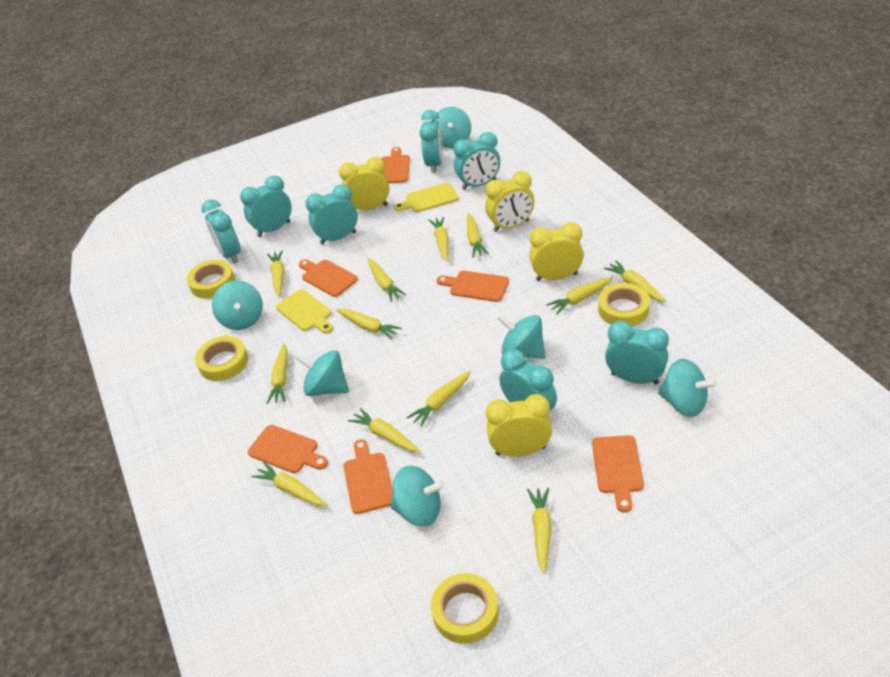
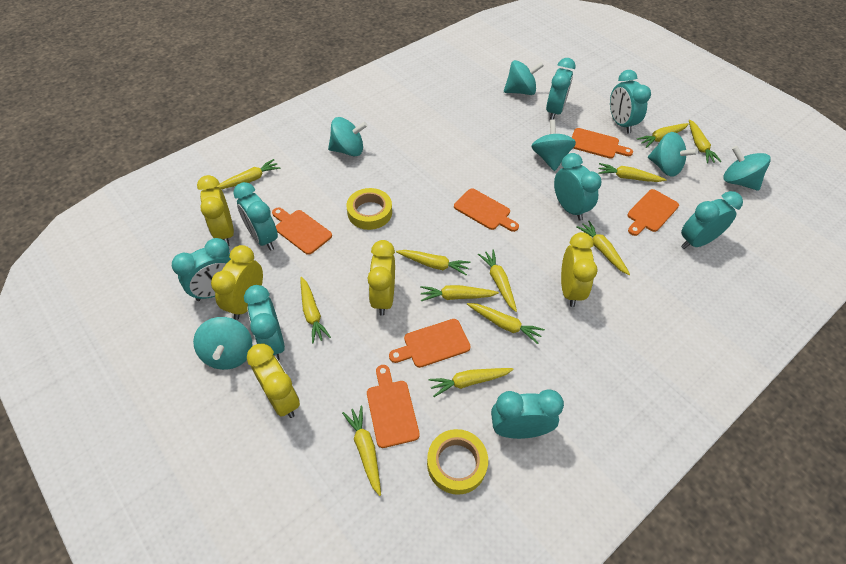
turquoise clock: [201,199,241,264] [240,175,291,237] [305,184,358,245] [419,110,443,173] [454,132,500,190] [500,349,557,412] [605,321,669,384] = 7 -> [172,238,231,301] [233,182,278,251] [244,285,285,361] [491,390,564,439] [546,58,576,120] [554,153,602,221] [610,70,651,133] [681,191,743,249] = 8
yellow clock: [339,157,389,210] [485,171,534,232] [486,394,552,457] [529,222,584,281] = 4 -> [197,175,234,246] [211,245,263,320] [247,344,300,418] [368,240,395,316] [561,232,598,307] = 5
yellow cutting board: [276,290,333,333] [394,183,459,212] = 2 -> none = 0
yellow tape: [187,260,235,299] [195,336,248,381] [431,573,499,644] [598,283,650,327] = 4 -> [347,188,392,230] [427,429,488,495] = 2

